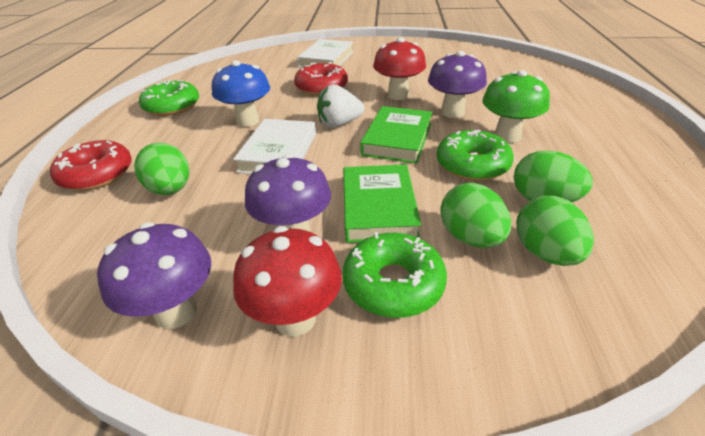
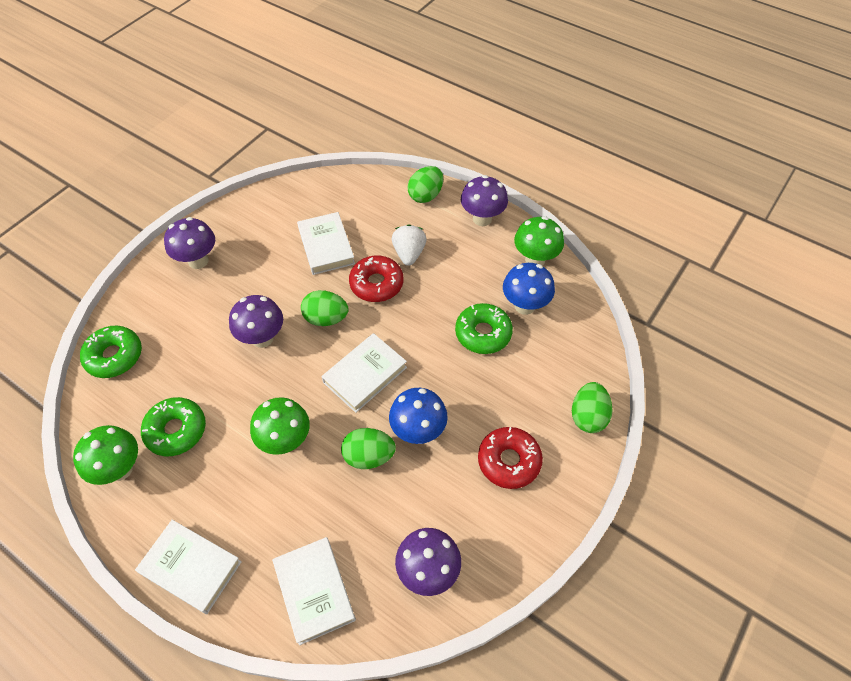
blue mushroom: [212,60,270,127] = 1 -> [389,388,448,444] [503,263,555,315] = 2
green book: [343,164,421,243] [360,106,433,164] = 2 -> none = 0
green mushroom: [482,70,550,143] = 1 -> [73,425,138,485] [250,397,310,455] [514,216,564,266] = 3
purple mushroom: [97,222,211,329] [245,154,331,232] [428,51,487,118] = 3 -> [164,217,215,269] [229,295,283,348] [395,528,461,596] [461,175,508,226] = 4
red mushroom: [233,226,342,336] [373,37,426,100] = 2 -> none = 0
white book: [233,119,316,174] [297,39,354,68] = 2 -> [135,520,242,614] [272,537,356,645] [297,212,355,275] [322,333,407,413] = 4

